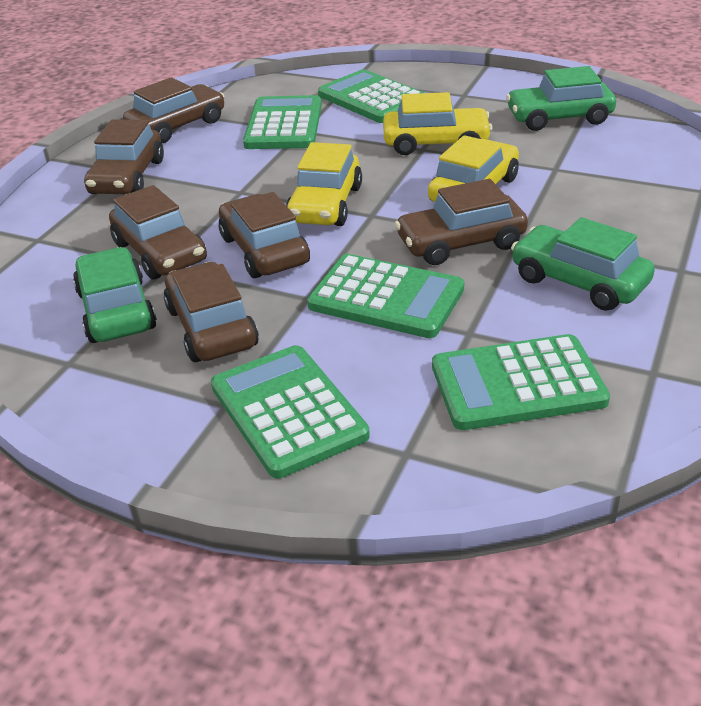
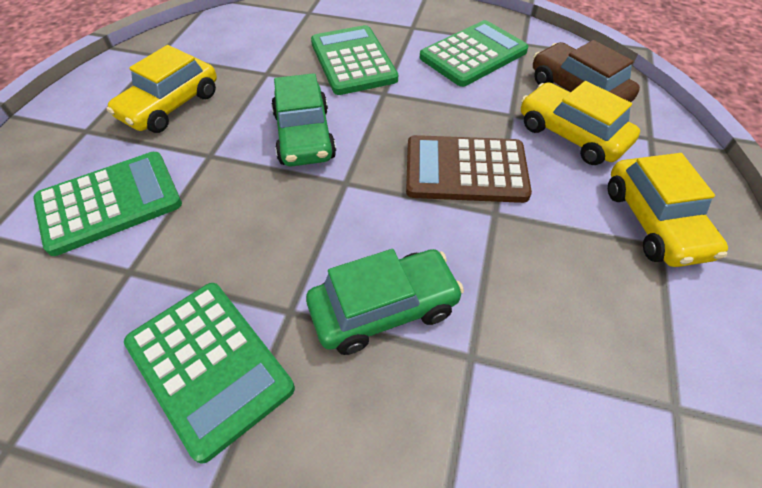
brown calculator: none = 0 -> [406,135,532,203] = 1
brown car: [84,119,164,194] [109,185,207,279] [123,77,225,143] [164,262,259,362] [219,192,310,278] [395,179,528,265] = 6 -> [533,40,640,102] = 1
green calculator: [211,345,370,479] [243,95,322,149] [307,254,464,338] [318,69,424,123] [432,334,610,430] = 5 -> [33,152,182,256] [124,283,295,464] [311,25,398,95] [420,20,529,87] = 4
green car: [73,247,157,343] [506,66,616,131] [511,217,655,311] = 3 -> [271,73,336,167] [306,249,464,355] = 2

